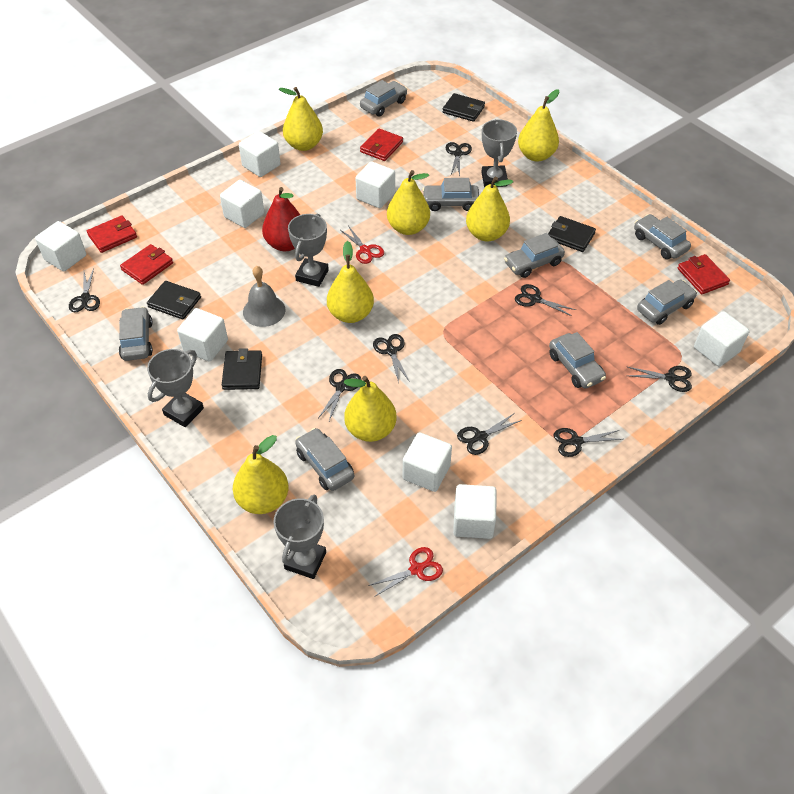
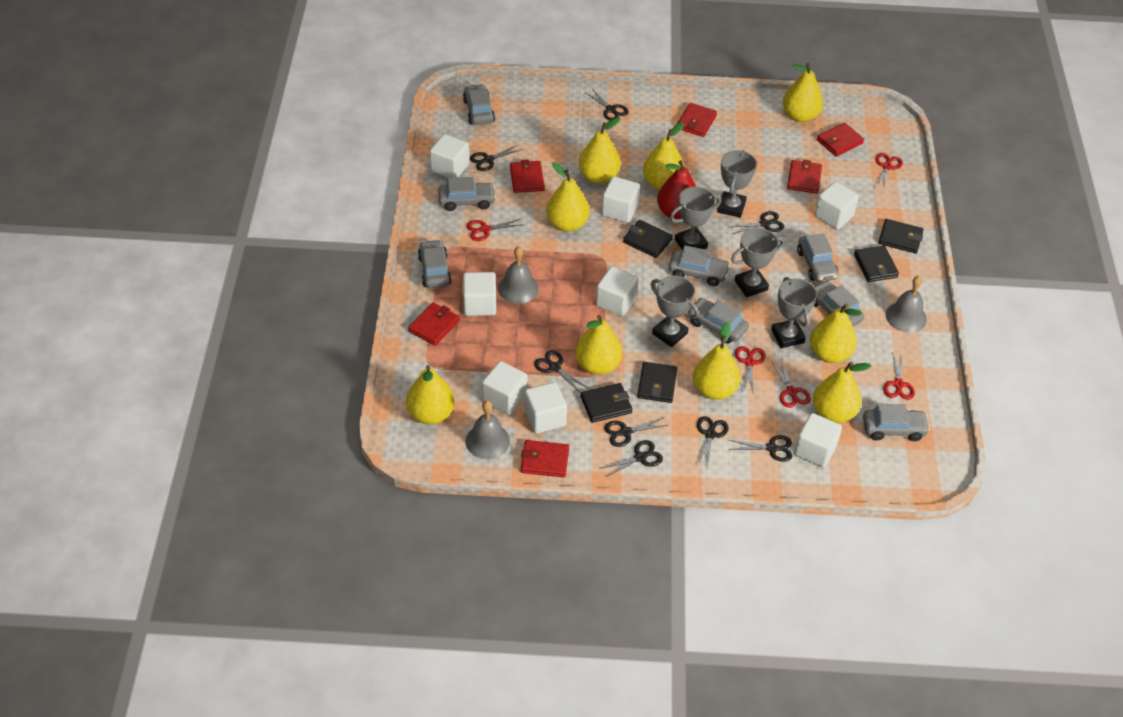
black wallet: [147,281,201,319] [222,348,262,390] [442,93,485,122] [548,216,596,252] = 4 -> [580,383,632,423] [623,220,673,258] [637,362,677,403] [854,246,899,282] [878,219,924,254] = 5
grey bell: [243,266,286,327] = 1 -> [466,400,510,459] [498,246,539,304] [886,276,927,333] = 3
grey trophy: [147,349,204,427] [274,495,326,579] [288,214,329,287] [481,119,517,187] = 4 -> [651,276,699,347] [670,187,721,249] [718,150,757,218] [731,228,784,297] [771,277,817,348] = 5
red scissors: [340,226,384,264] [368,547,443,597] = 2 -> [467,218,522,241] [735,346,766,394] [771,359,811,408] [875,153,903,191] [883,353,915,400] = 5
red wallet: [87,215,137,253] [120,244,173,285] [360,128,403,161] [677,254,730,294] = 4 -> [408,302,460,346] [510,159,545,193] [521,440,569,477] [677,103,717,137] [787,160,822,194] [817,123,864,156] = 6
yellow pear: [233,435,289,514] [279,87,323,151] [327,241,374,323] [344,376,397,442] [387,170,430,235] [466,177,513,241] [518,89,559,162] = 7 -> [406,365,455,424] [546,162,589,232] [575,315,622,375] [579,117,621,184] [643,122,685,190] [693,322,741,400] [783,63,823,122] [810,303,862,363] [813,362,871,423] = 9

